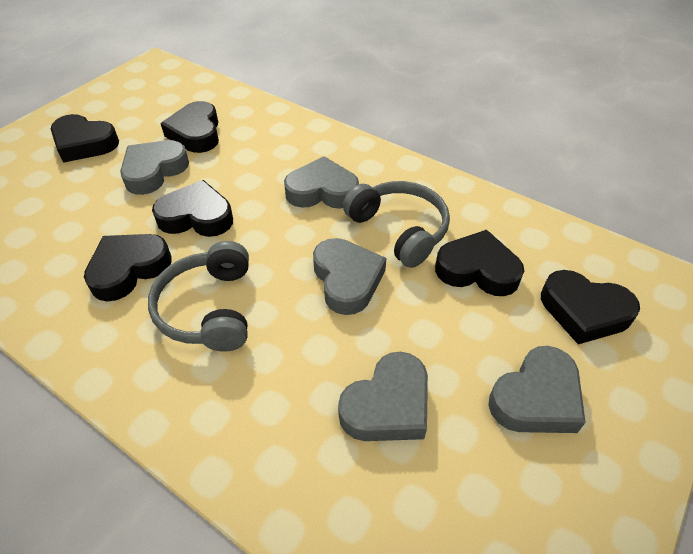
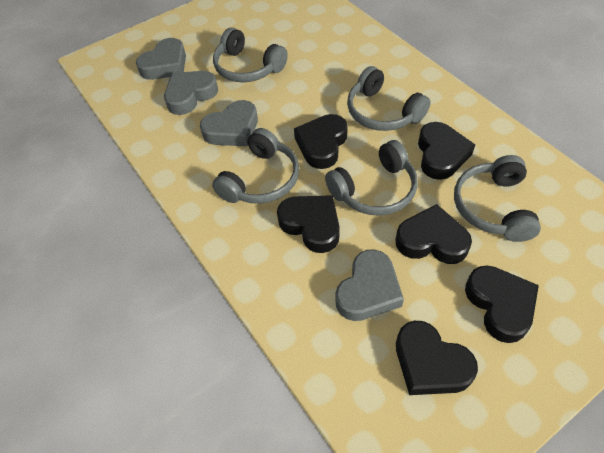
grey headphones: [148,241,249,352] [343,181,450,268] = 2 -> [212,128,299,204] [213,27,288,82] [325,140,417,216] [347,66,431,131] [454,155,541,242] = 5
grey heart: [120,140,189,195] [284,156,359,209] [313,238,386,315] [338,352,428,441] [489,346,586,433] = 5 -> [136,38,186,80] [164,71,218,115] [200,100,258,147] [335,249,404,321] = 4

